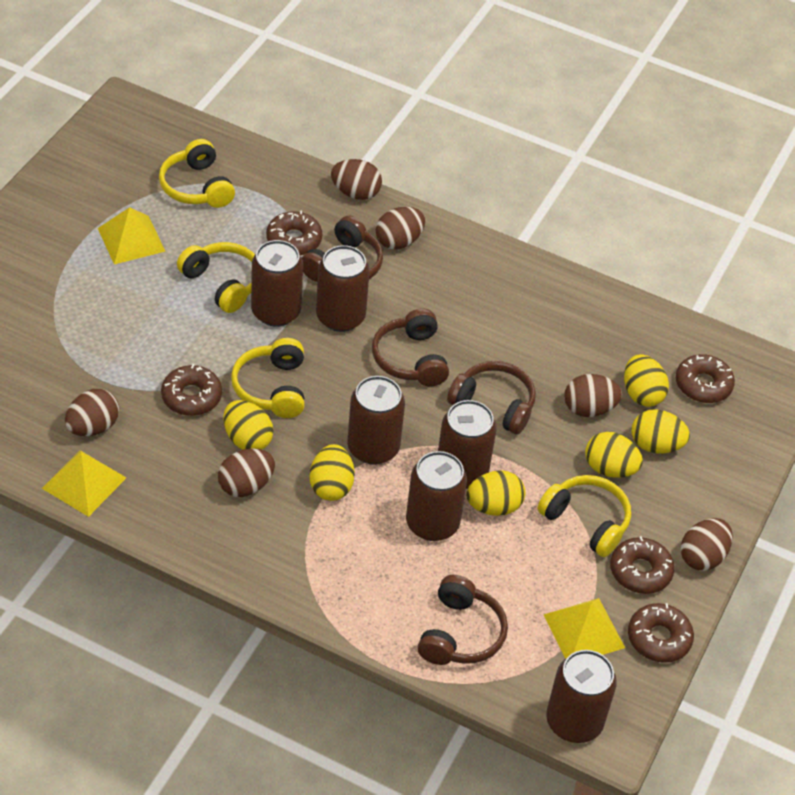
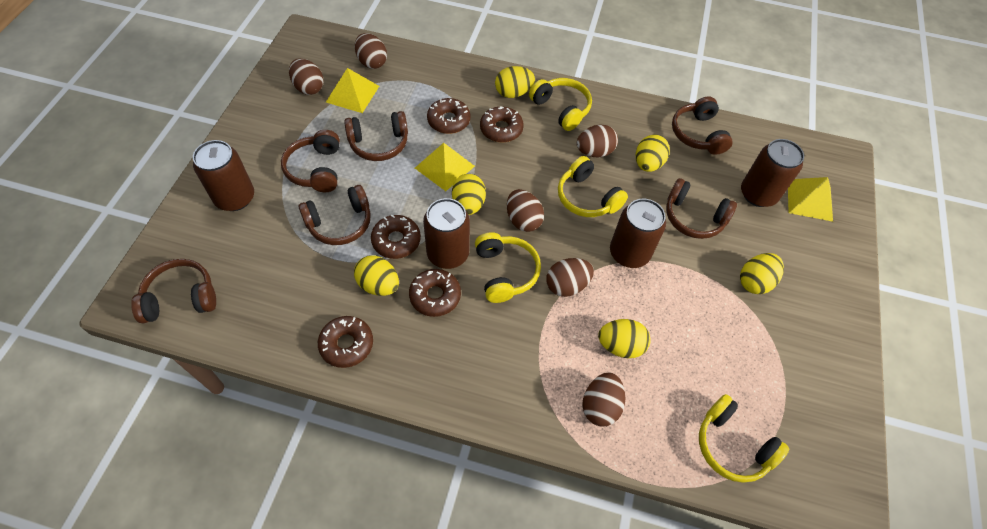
brown can: [251,240,303,327] [316,245,370,332] [347,376,405,465] [406,451,467,541] [438,400,497,489] [546,650,617,743] = 6 -> [193,140,254,211] [423,198,470,269] [610,199,666,268] [741,139,804,207] = 4
brown headphones: [302,216,383,282] [372,309,449,386] [418,575,508,665] [447,361,536,435] = 4 -> [131,259,216,323] [281,130,340,192] [299,185,371,245] [344,111,408,161] [666,178,737,239] [672,96,733,155] = 6

